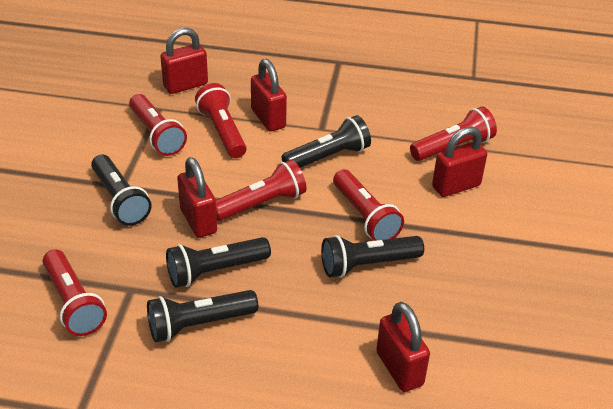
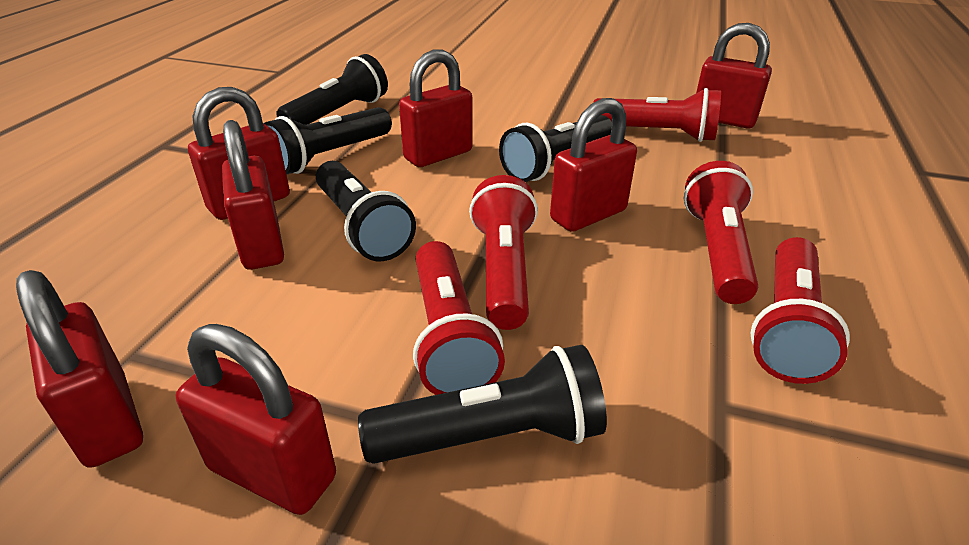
red flashlight: [43,249,107,336] [129,94,187,156] [195,83,247,158] [216,159,306,221] [333,169,404,241] [410,106,497,161] = 6 -> [413,241,505,395] [469,175,538,330] [593,88,721,142] [683,161,758,304] [751,237,850,384] = 5
red padlock: [160,28,208,94] [177,157,217,238] [251,59,287,132] [376,302,430,392] [432,127,487,197] = 5 -> [16,270,143,468] [176,324,336,515] [188,87,290,220] [222,120,284,270] [399,49,473,167] [550,98,637,232] [696,23,772,129] = 7

